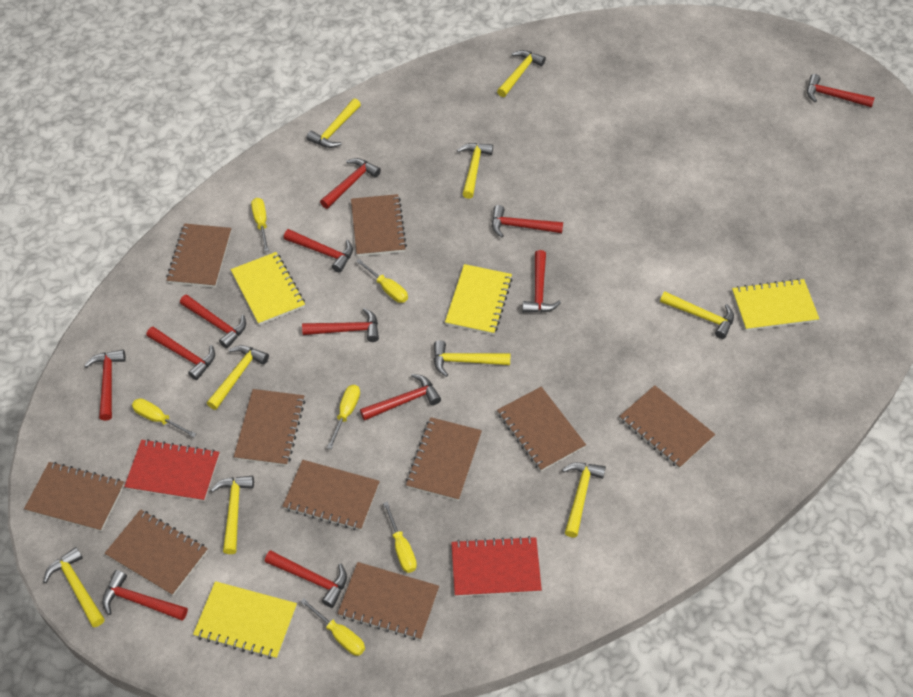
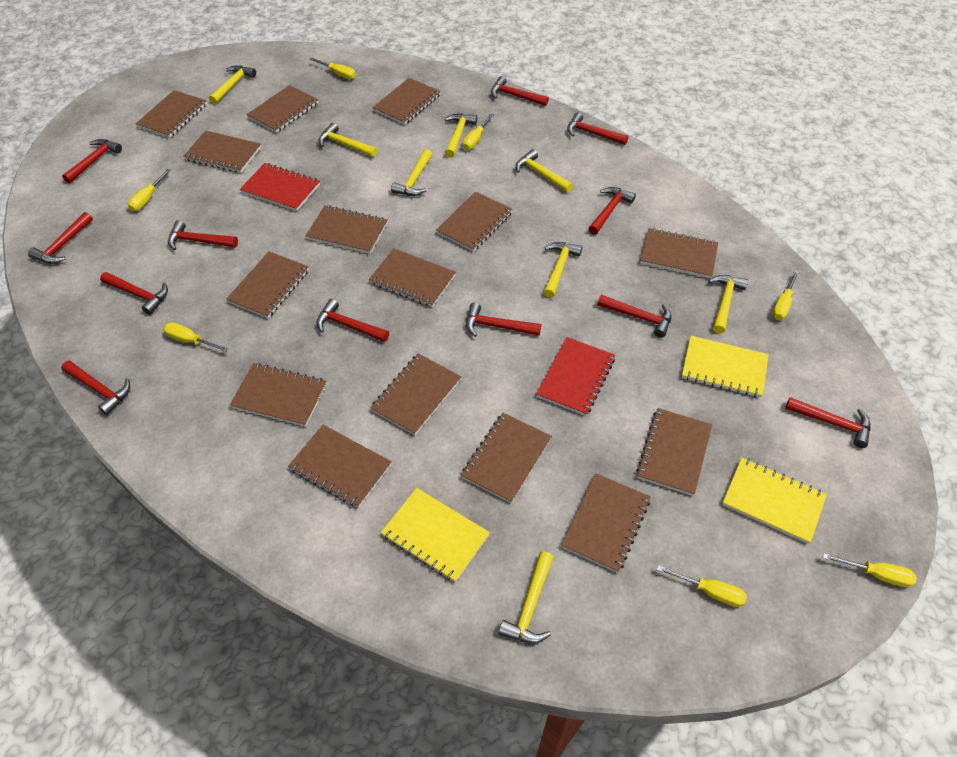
brown notebook: [24,462,125,532] [104,509,208,596] [166,223,232,288] [234,389,305,466] [282,460,380,530] [337,562,439,640] [351,194,407,256] [406,417,482,501] [497,387,586,471] [619,385,715,469] = 10 -> [135,90,207,138] [184,131,261,173] [226,251,309,318] [230,363,327,427] [246,85,318,133] [288,425,392,508] [306,205,388,254] [369,248,456,307] [370,353,461,435] [372,78,441,125] [436,191,513,252] [461,413,552,503] [561,473,650,573] [636,408,712,496] [640,228,718,278] = 15
yellow hammer: [43,547,105,627] [207,345,269,410] [211,476,254,554] [306,98,361,148] [434,340,510,377] [457,143,493,199] [497,50,546,97] [562,462,606,538] [660,291,734,339] = 9 -> [209,65,256,104] [318,123,377,157] [391,149,432,196] [445,113,477,158] [498,551,554,644] [515,149,573,193] [543,242,582,298] [708,275,748,334] = 8
yellow notebook: [193,581,297,659] [231,252,305,325] [445,264,513,335] [732,278,819,331] = 4 -> [381,488,490,582] [682,336,769,398] [722,458,827,544] = 3
yellow screwdriver: [132,398,196,438] [251,198,269,252] [300,598,365,656] [327,385,360,449] [356,259,408,303] [383,502,417,573] = 6 -> [128,169,171,211] [163,322,228,352] [310,57,356,79] [463,113,494,150] [657,565,747,607] [773,270,799,320] [823,553,917,587] = 7

